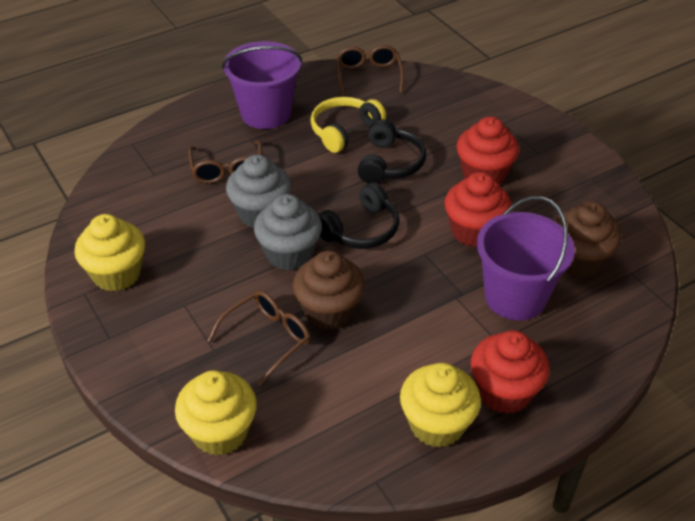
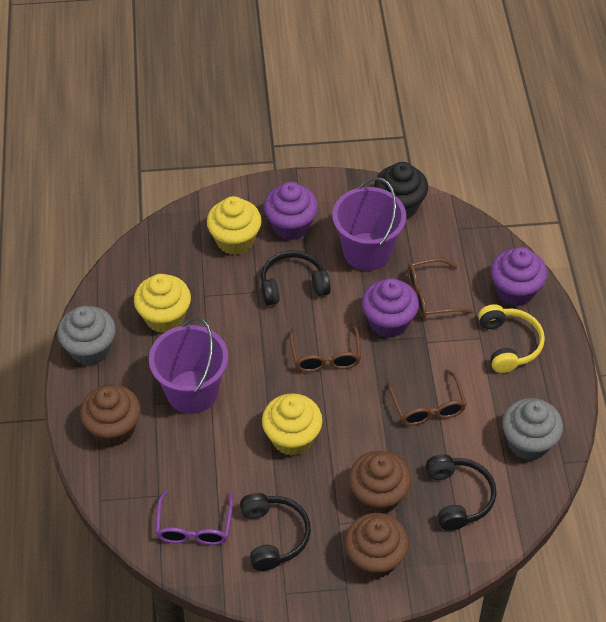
black cupcake: none = 0 -> [374,162,428,218] = 1
black headphones: [318,182,399,249] [357,119,426,183] = 2 -> [240,493,311,571] [261,250,331,306] [426,454,497,531] = 3
brown cupcake: [293,251,365,330] [555,201,622,278] = 2 -> [80,384,141,446] [345,513,409,578] [349,451,411,514] = 3
purple cupcake: none = 0 -> [264,182,318,240] [362,278,419,338] [491,247,547,306] = 3
purple glasses: none = 0 -> [156,490,233,545] = 1
red cupcake: [444,172,511,247] [457,116,519,184] [471,330,550,414] = 3 -> none = 0

